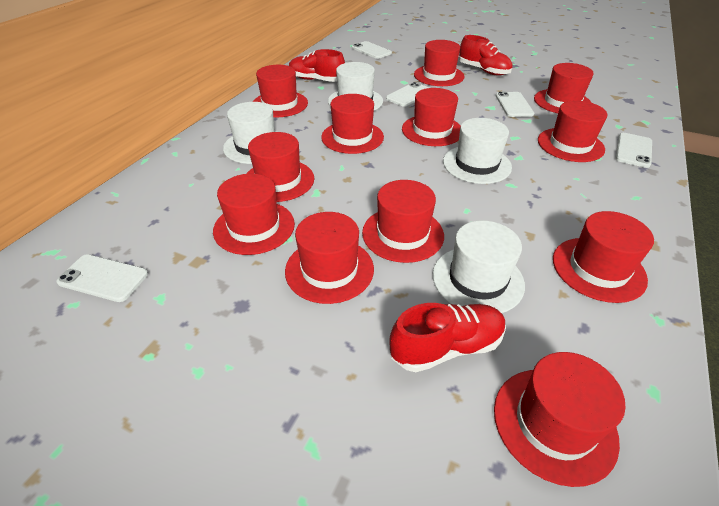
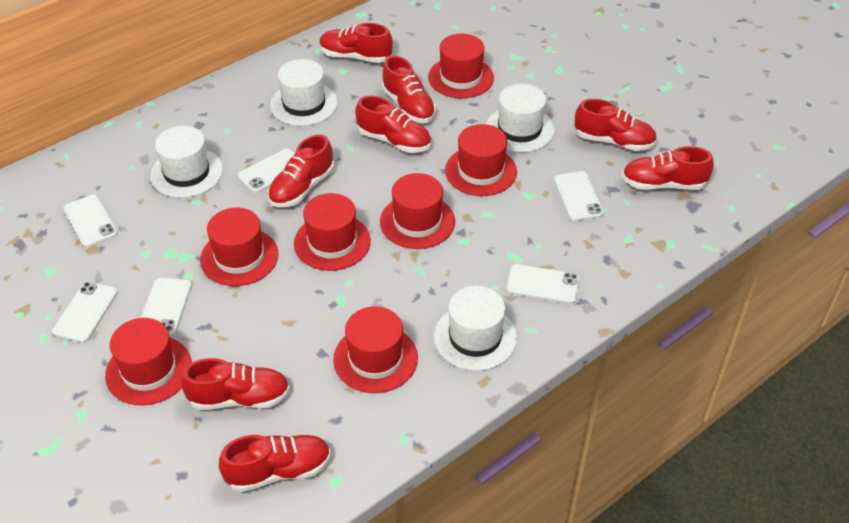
red hat: [213,174,295,255] [246,132,314,202] [253,65,308,117] [285,212,374,304] [321,94,384,154] [362,180,444,263] [402,88,461,146] [414,40,465,86] [494,352,625,487] [534,63,594,113] [538,101,607,162] [553,211,654,303] = 12 -> [105,318,192,405] [200,208,279,286] [294,193,371,271] [333,307,418,393] [380,173,455,249] [428,34,494,98] [445,124,517,196] = 7
red shoe: [289,49,345,82] [389,303,506,372] [459,35,512,75] = 3 -> [181,358,290,410] [219,435,331,492] [268,134,334,207] [319,23,393,63] [355,96,431,153] [382,55,436,123] [575,99,657,151] [622,146,714,190] = 8
white phone: [56,254,148,302] [352,41,392,59] [386,82,429,107] [496,92,534,117] [615,133,652,168] = 5 -> [52,282,118,343] [63,195,118,247] [141,278,192,337] [237,149,295,193] [507,264,580,304] [554,171,604,221] = 6

